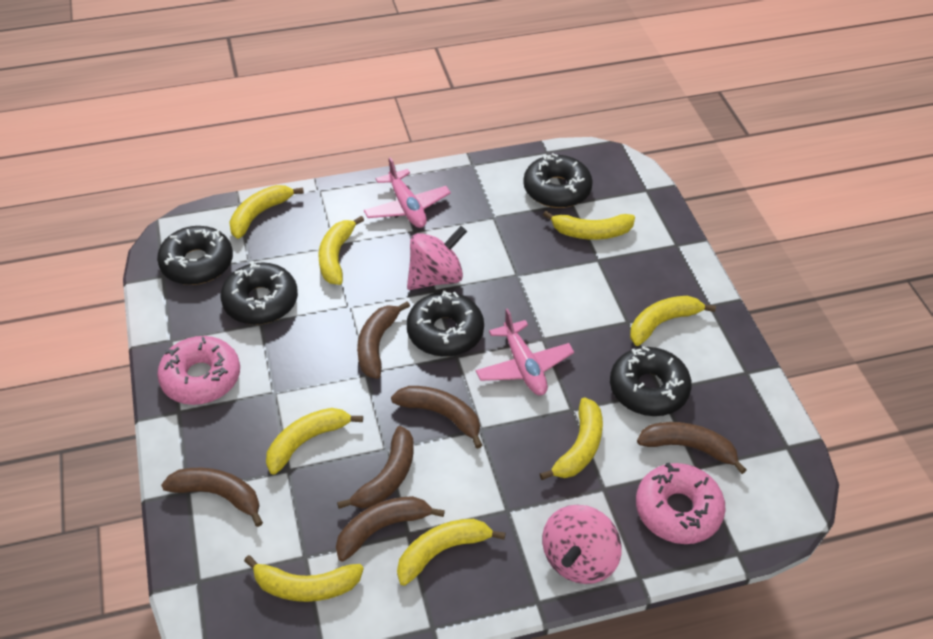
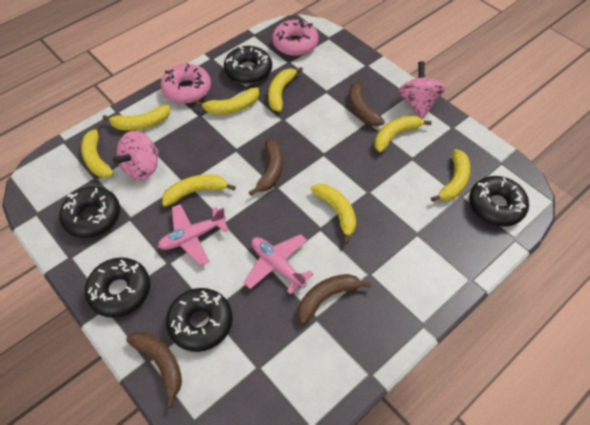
brown banana: [161,468,263,527] [336,496,445,562] [337,426,414,509] [357,301,410,379] [391,386,483,449] [637,422,747,474] = 6 -> [126,332,182,408] [249,139,283,195] [298,274,371,324] [349,78,385,126] = 4

